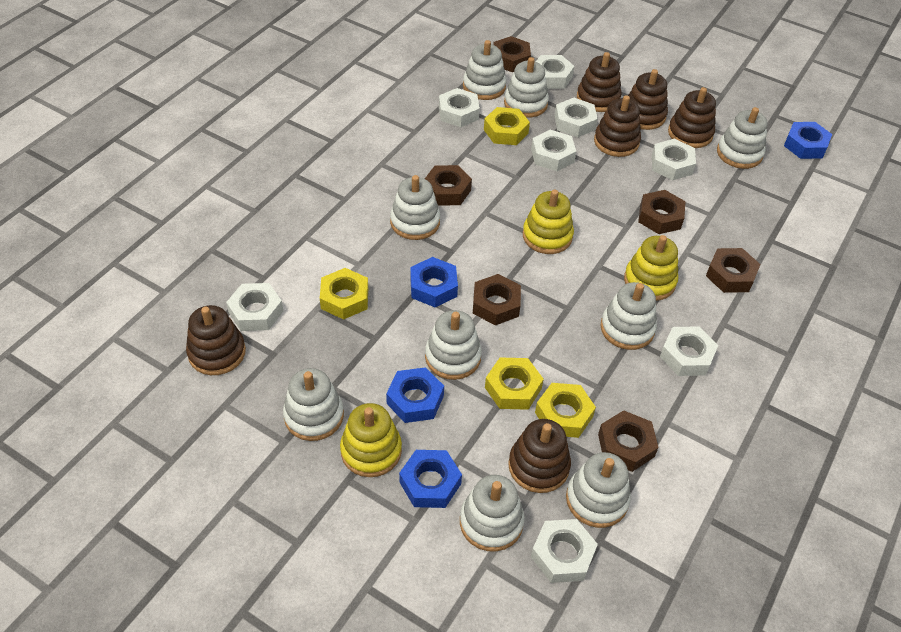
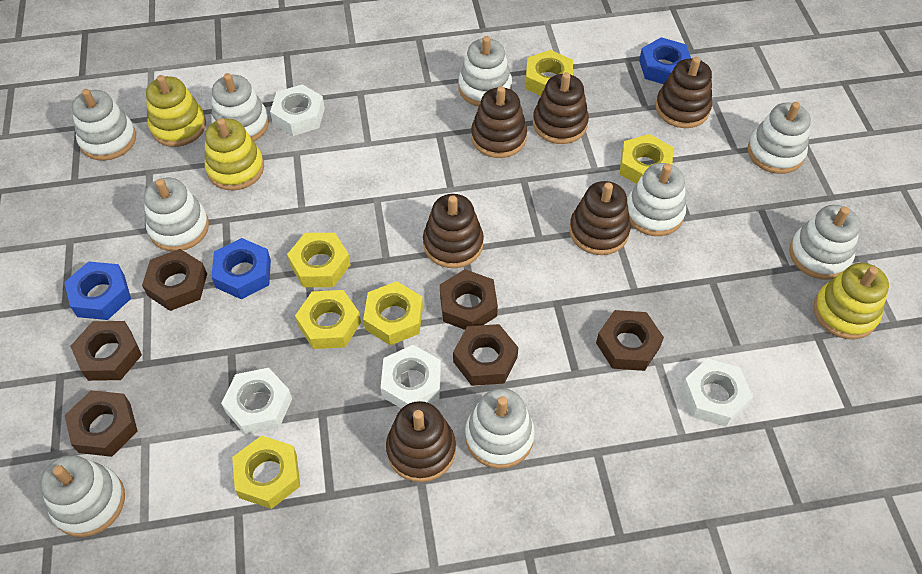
blue nut: [386,367,444,423] [399,450,462,508] [410,257,458,307] [784,122,832,159] = 4 -> [64,261,131,320] [211,238,271,300] [639,37,691,84] = 3
white nut: [226,283,283,331] [439,88,480,127] [531,130,576,171] [531,519,598,583] [536,55,574,89] [555,98,598,137] [652,139,696,180] [660,326,718,376] = 8 -> [221,368,292,435] [270,84,325,136] [380,345,441,409] [681,359,753,427] = 4
yellow nut: [320,268,368,320] [484,107,530,145] [485,357,544,410] [535,383,596,438] = 4 -> [232,435,300,509] [287,233,350,287] [295,290,361,349] [363,281,423,345] [525,50,573,96] [620,134,673,184] = 6

